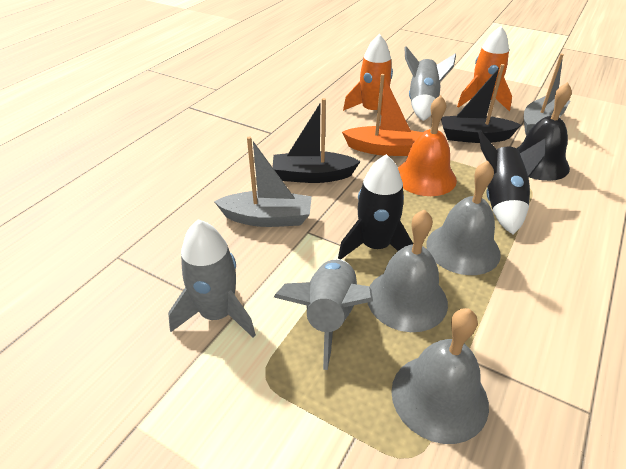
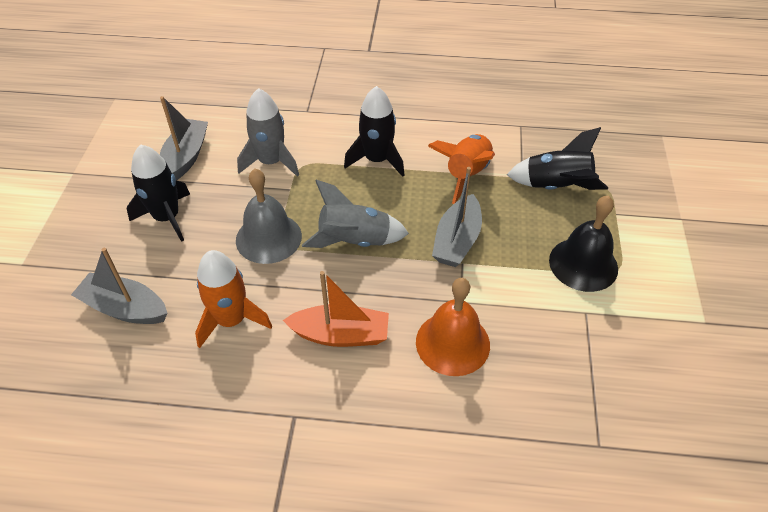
black boat: [273,98,361,183] [441,64,521,143] = 2 -> none = 0
black rocket: [338,154,413,259] [478,131,546,235] = 2 -> [127,144,190,242] [344,86,404,177] [507,127,608,190] = 3
grey bell: [368,209,448,332] [392,308,489,444] [426,161,501,275] = 3 -> [236,169,302,264] = 1
grey boat: [214,137,312,227] [524,54,570,135] = 2 -> [71,248,167,324] [160,96,208,180] [432,167,482,267] = 3
grey rocket: [168,219,256,338] [274,259,373,370] [404,46,456,121] = 3 -> [237,88,299,177] [302,180,409,248] = 2

